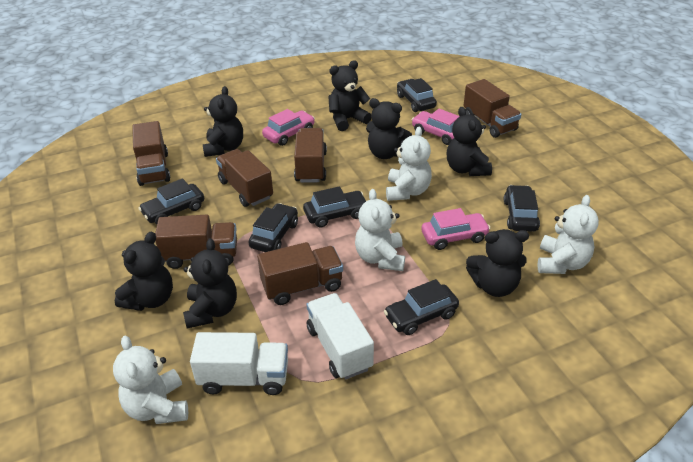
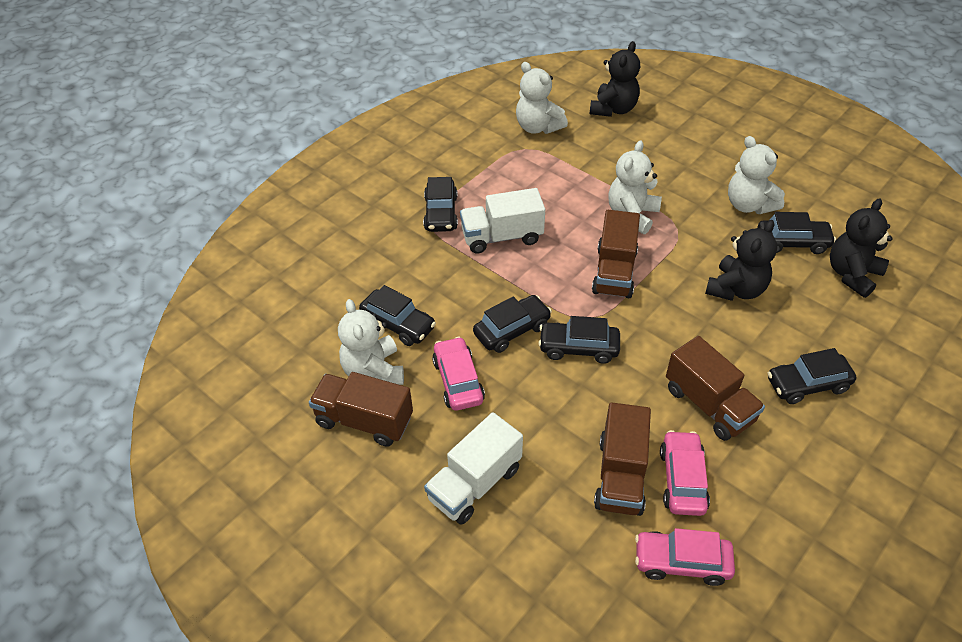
black teddy bear: [115,232,173,311] [183,238,237,328] [203,86,243,157] [328,60,372,131] [366,98,412,159] [447,107,492,176] [466,229,529,297] = 7 -> [589,41,640,117] [705,220,777,301] [830,198,893,298] = 3
brown truck: [132,121,170,186] [155,215,237,269] [216,149,273,207] [257,242,343,305] [294,128,327,183] [463,79,521,138] = 6 -> [309,372,413,447] [592,210,640,298] [594,403,651,516] [666,336,765,441] = 4

